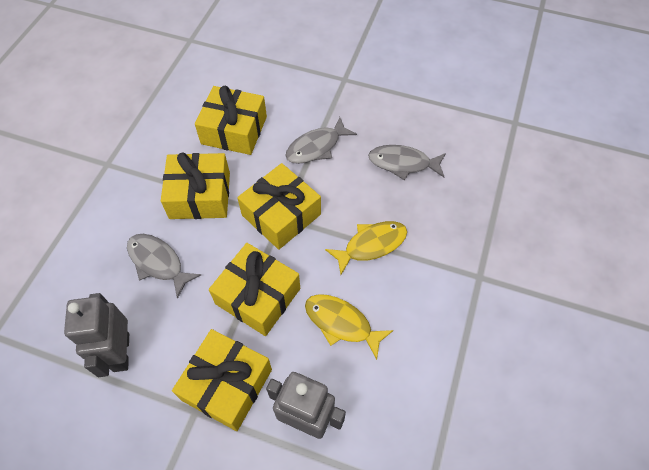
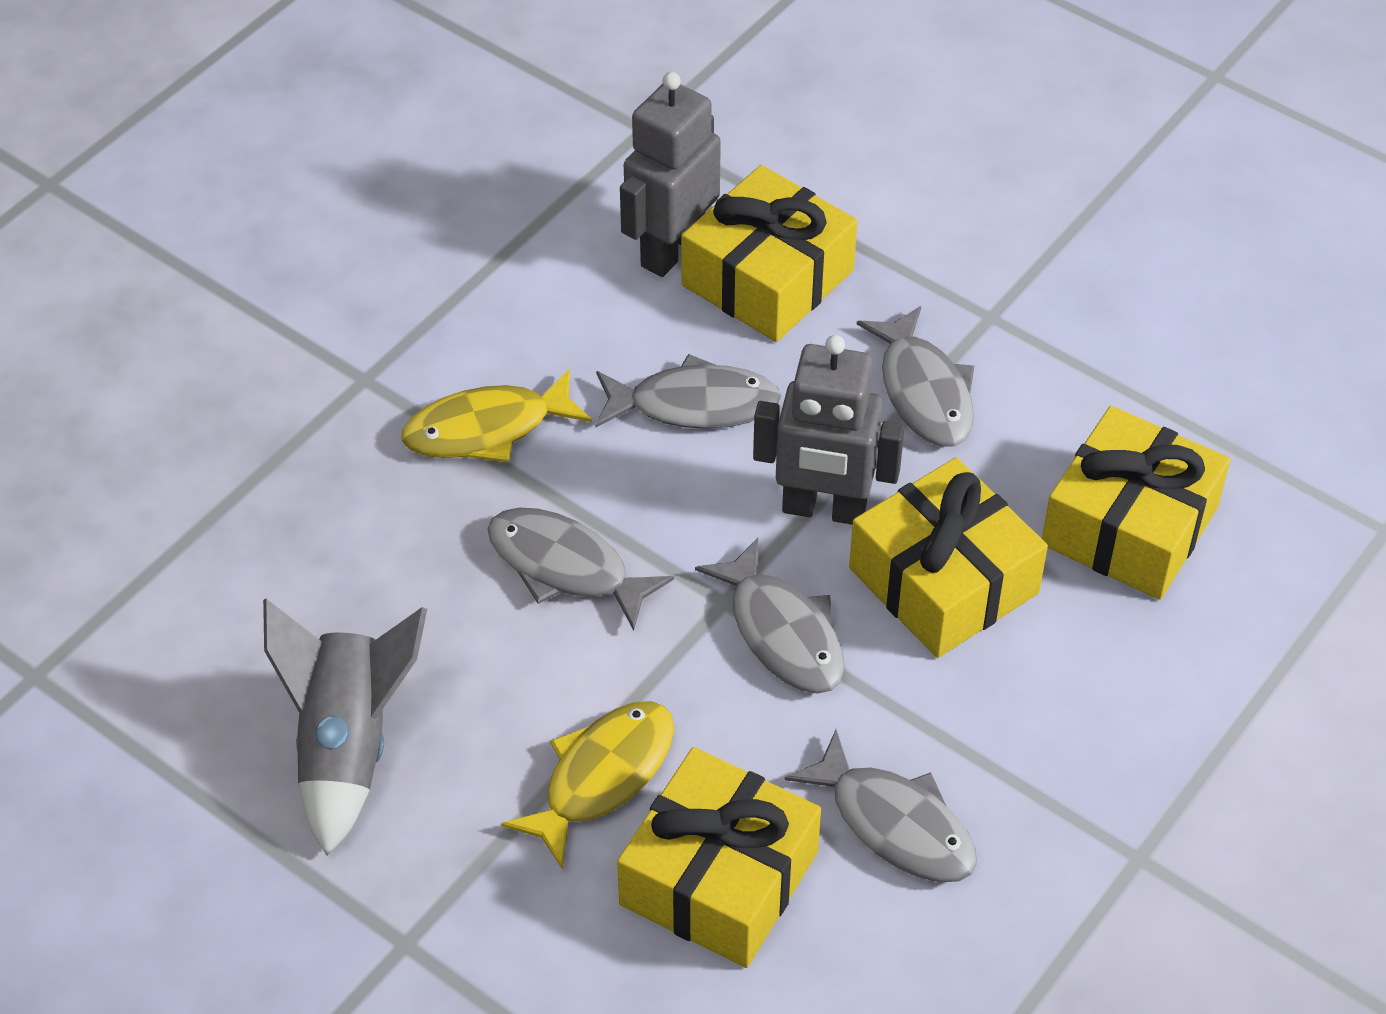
grey fish: [127,234,201,299] [285,117,357,164] [368,145,446,180] = 3 -> [488,508,674,631] [595,354,781,429] [695,538,845,694] [784,730,977,882] [857,306,975,447] = 5
grey rocket: none = 0 -> [263,599,427,855] = 1
yellow gift: [161,152,230,219] [172,329,272,431] [195,86,267,155] [209,243,300,336] [237,163,321,250] = 5 -> [617,747,821,968] [681,165,857,342] [849,457,1048,658] [1042,406,1230,600] = 4

